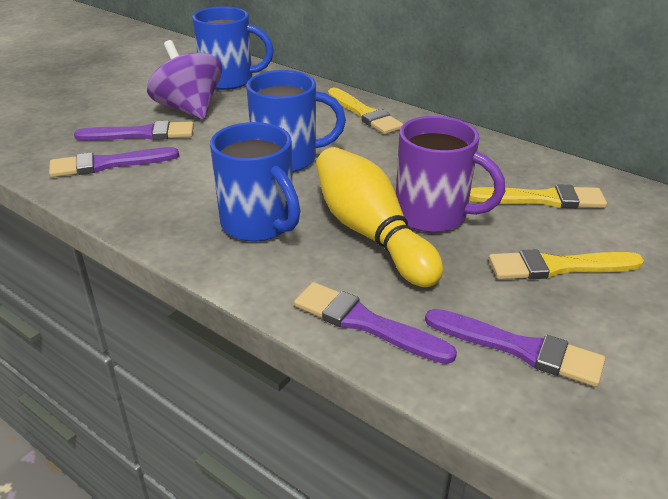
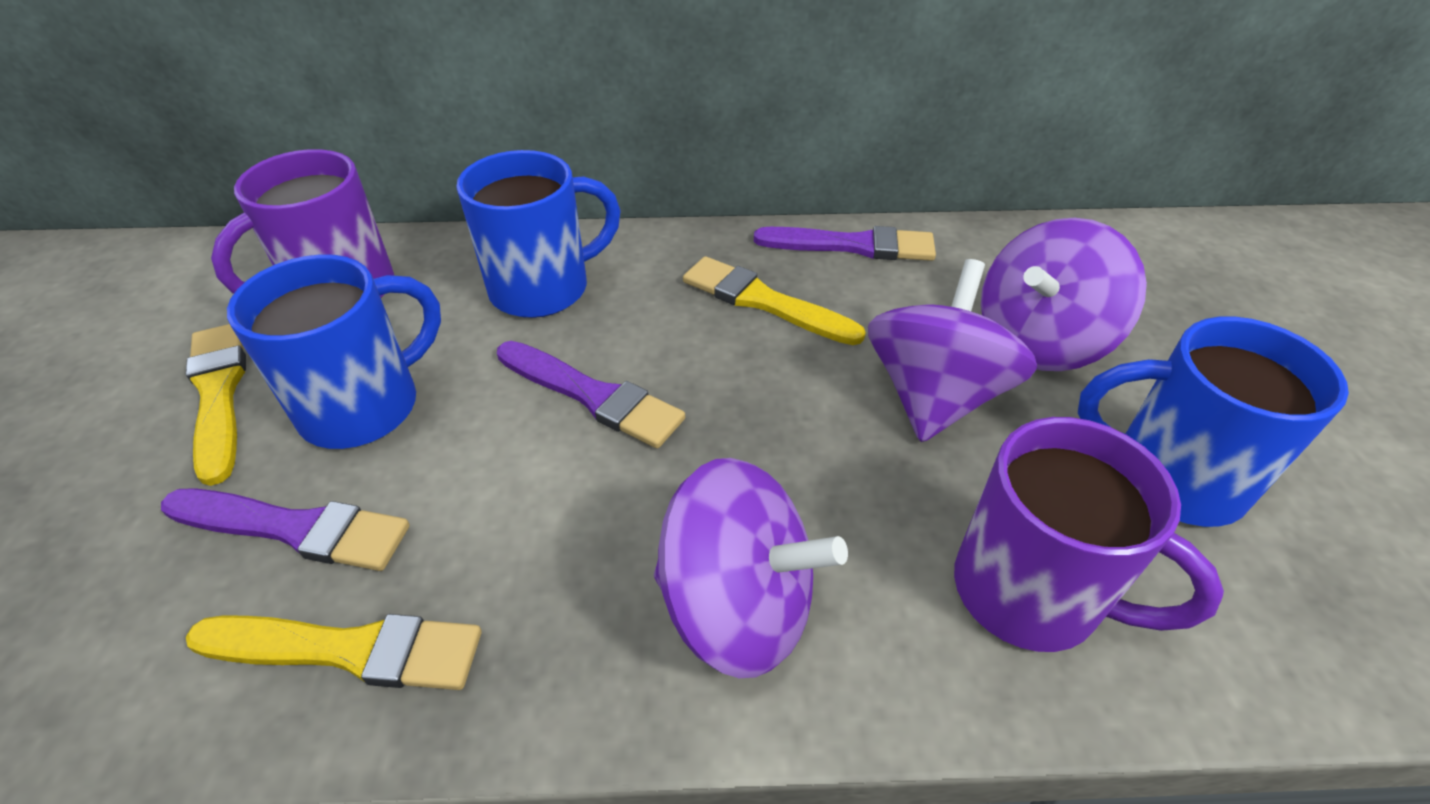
purple brush: [49,147,179,177] [74,121,194,141] [294,282,457,364] [425,309,605,387] = 4 -> [161,488,410,571] [497,341,685,448] [754,226,936,261] = 3
purple mug: [396,116,505,233] = 1 -> [211,149,394,298] [954,417,1224,652] = 2
purple spinning top: [147,40,222,120] = 1 -> [654,458,848,678] [868,259,1037,442] [981,218,1147,371] = 3
yellow bowling pin: [316,147,443,287] = 1 -> none = 0

